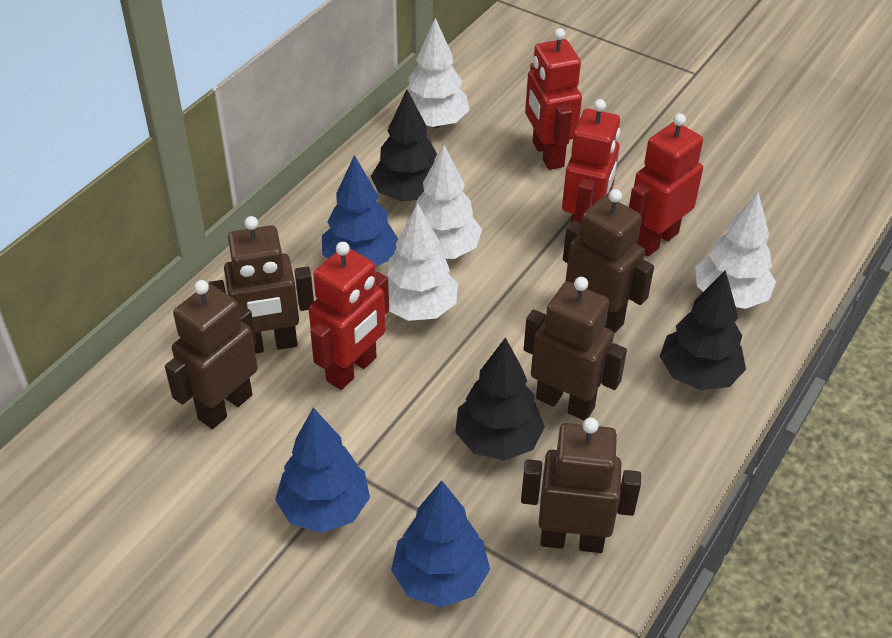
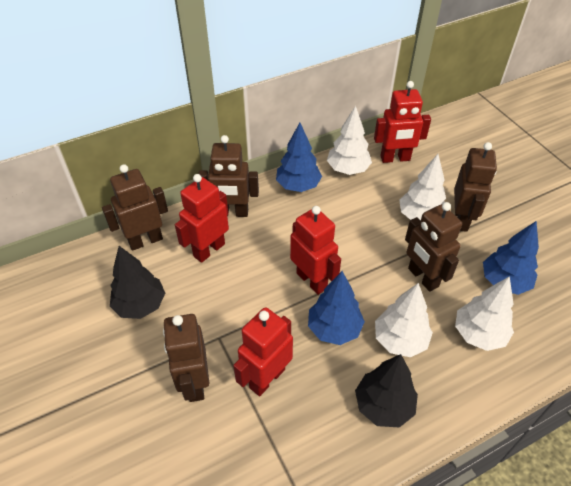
black tree: [371,90,437,202] [455,337,545,461] [660,270,746,390] = 3 -> [110,246,165,319] [355,354,418,428] = 2

